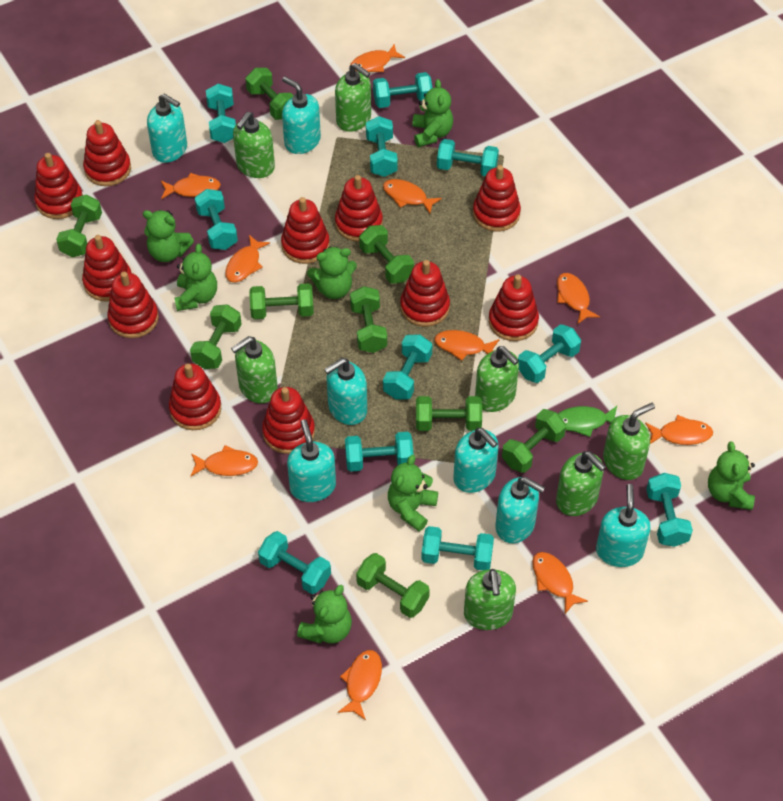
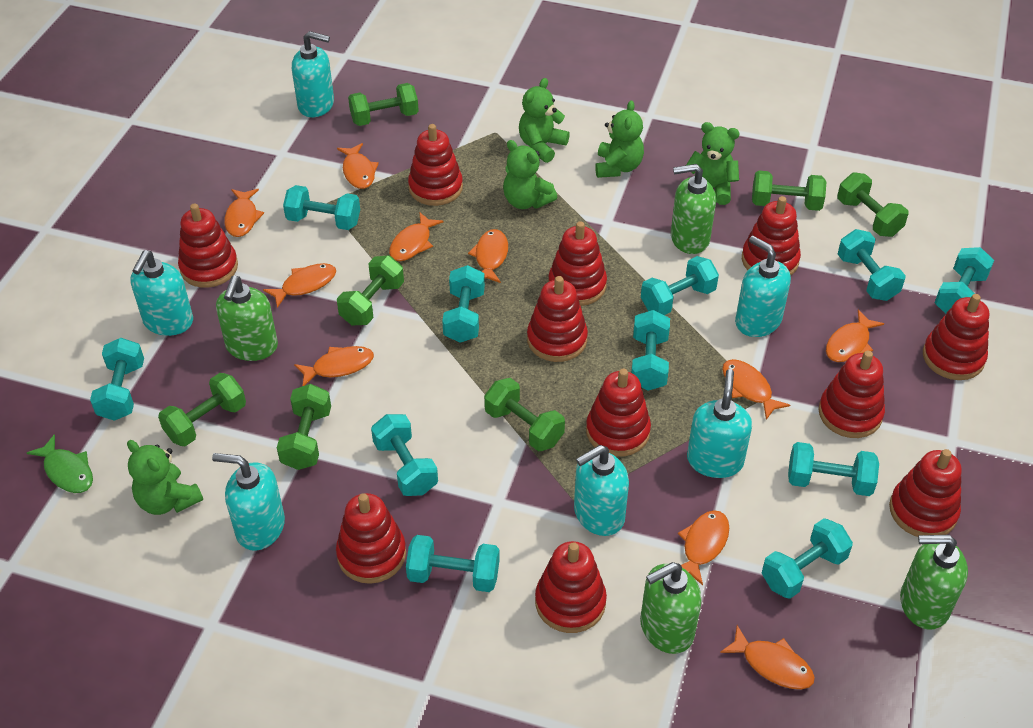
green dumbbell: [56,194,102,257] [190,304,242,369] [246,68,294,120] [249,283,314,319] [350,286,387,353] [356,553,430,618] [359,225,414,284] [416,396,482,431] [502,409,566,473] = 9 -> [158,373,246,446] [277,384,331,470] [337,255,404,326] [348,83,419,126] [484,378,565,452] [752,170,826,211] [837,172,908,237] = 7
green soap dispenser: [231,336,278,403] [233,112,275,178] [335,63,371,132] [464,569,516,630] [475,346,519,412] [556,451,606,516] [603,403,655,480] = 7 -> [216,276,278,361] [640,562,701,654] [671,164,716,254] [900,535,968,630] = 4
green teddy bear: [143,210,194,262] [175,244,217,311] [297,585,352,644] [307,247,357,299] [388,455,438,531] [412,79,453,147] [708,441,755,510] = 7 -> [127,440,203,515] [503,140,557,209] [519,78,570,163] [595,100,644,178] [686,122,739,205] = 5
turquoise soap dispenser: [147,94,187,163] [282,77,321,154] [287,419,336,502] [324,358,367,425] [453,428,499,493] [496,477,545,543] [596,484,651,567] = 7 -> [130,250,193,336] [212,453,285,551] [292,31,334,117] [574,445,629,536] [687,369,752,478] [735,236,791,337] = 6

